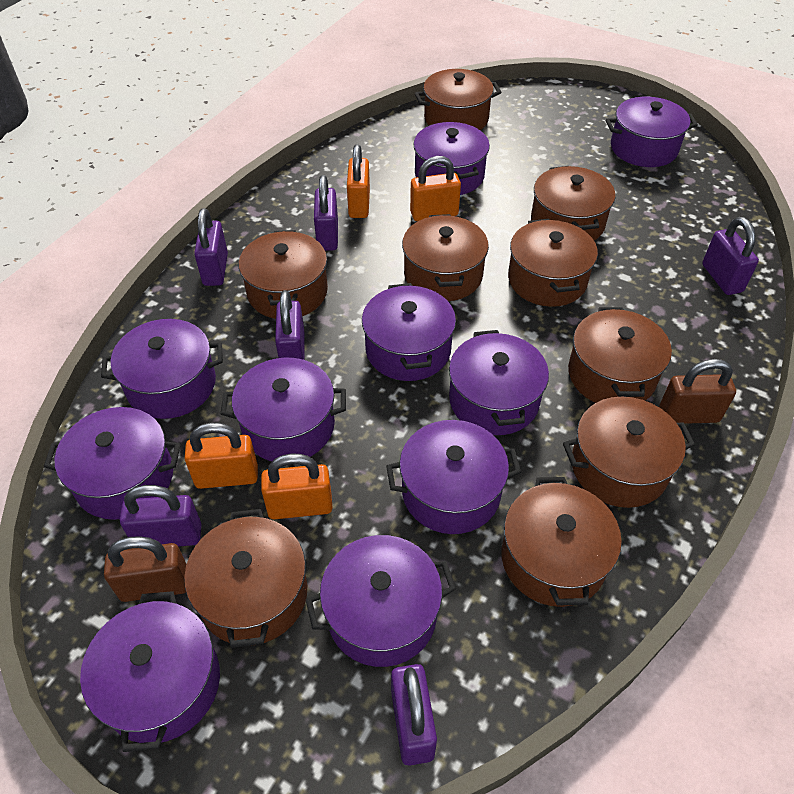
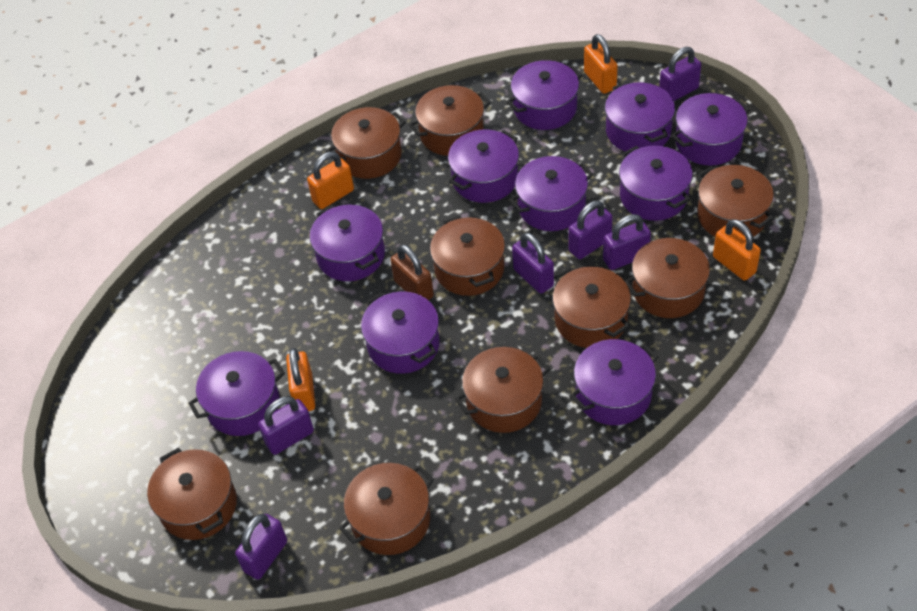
brown padlock: [104,536,186,602] [659,359,736,424] = 2 -> [390,244,434,300] = 1

